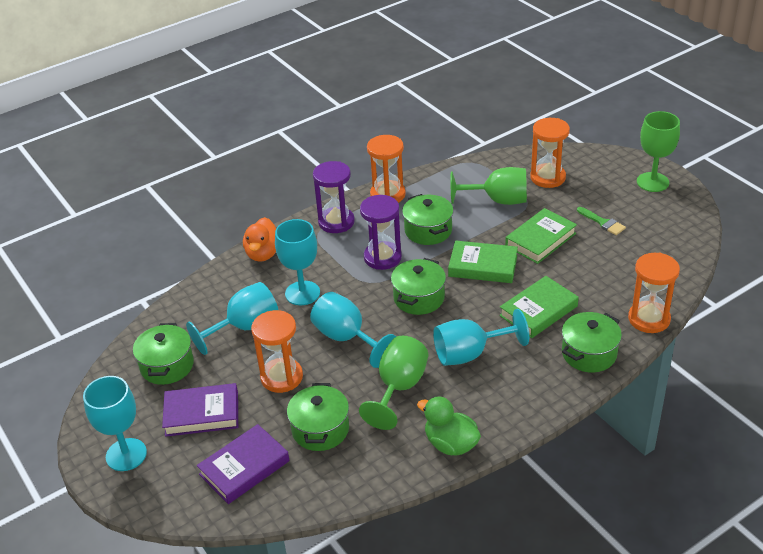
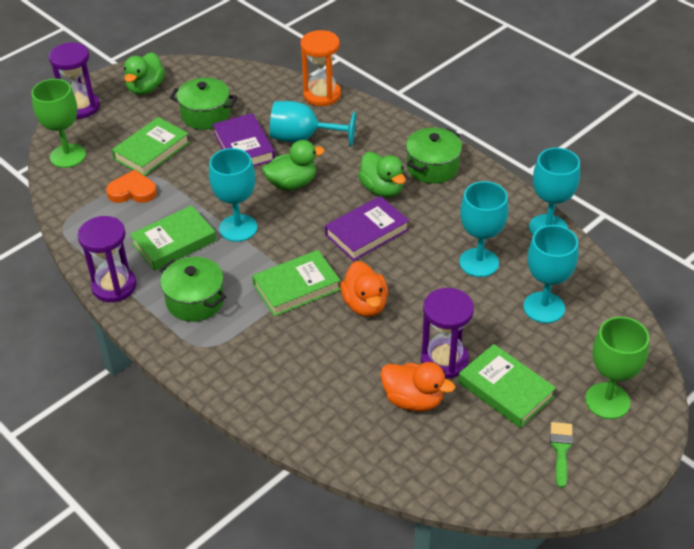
green book: [448,240,518,283] [499,276,579,338] [505,208,577,264] = 3 -> [112,117,190,176] [130,205,216,271] [252,250,340,317] [458,344,556,428] = 4
green duck: [417,396,481,456] = 1 -> [124,52,165,95] [263,140,325,190] [358,152,406,197] = 3
green goblet: [359,336,428,430] [450,167,527,205] [637,111,680,192] = 3 -> [31,79,86,168] [585,317,649,419] = 2
green pot: [133,323,194,385] [287,383,349,451] [391,258,446,315] [402,194,453,245] [562,312,622,373] = 5 -> [159,257,226,322] [170,77,237,130] [406,128,462,184] = 3
orange duck: [243,217,276,262] = 1 -> [340,261,388,317] [380,362,455,411] = 2
orange heart: none = 0 -> [106,170,157,203] = 1
orange hourglass: [251,310,303,393] [367,135,406,203] [530,118,570,188] [628,253,680,333] = 4 -> [300,30,341,106] = 1
purple hourglass: [313,161,355,233] [360,195,402,270] = 2 -> [49,42,100,119] [77,216,137,302] [421,288,474,379] = 3

